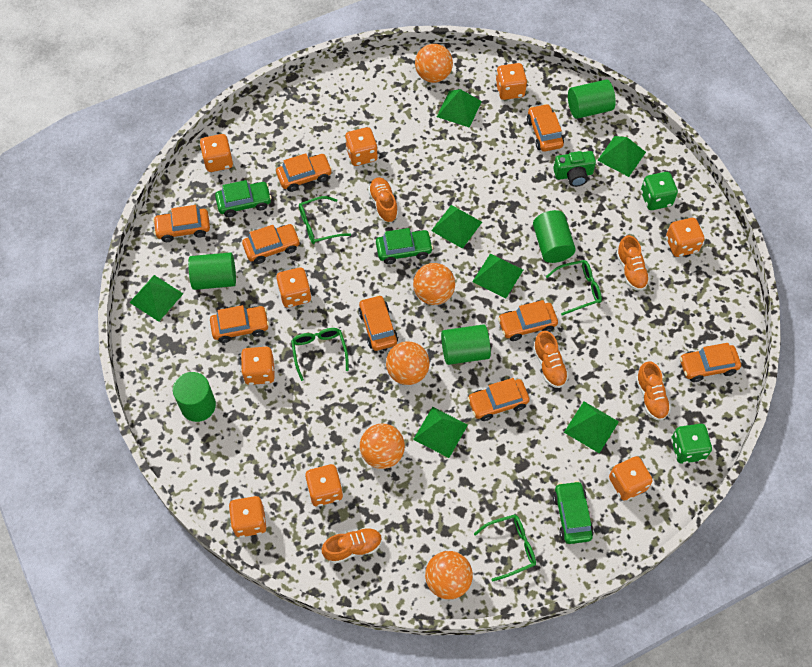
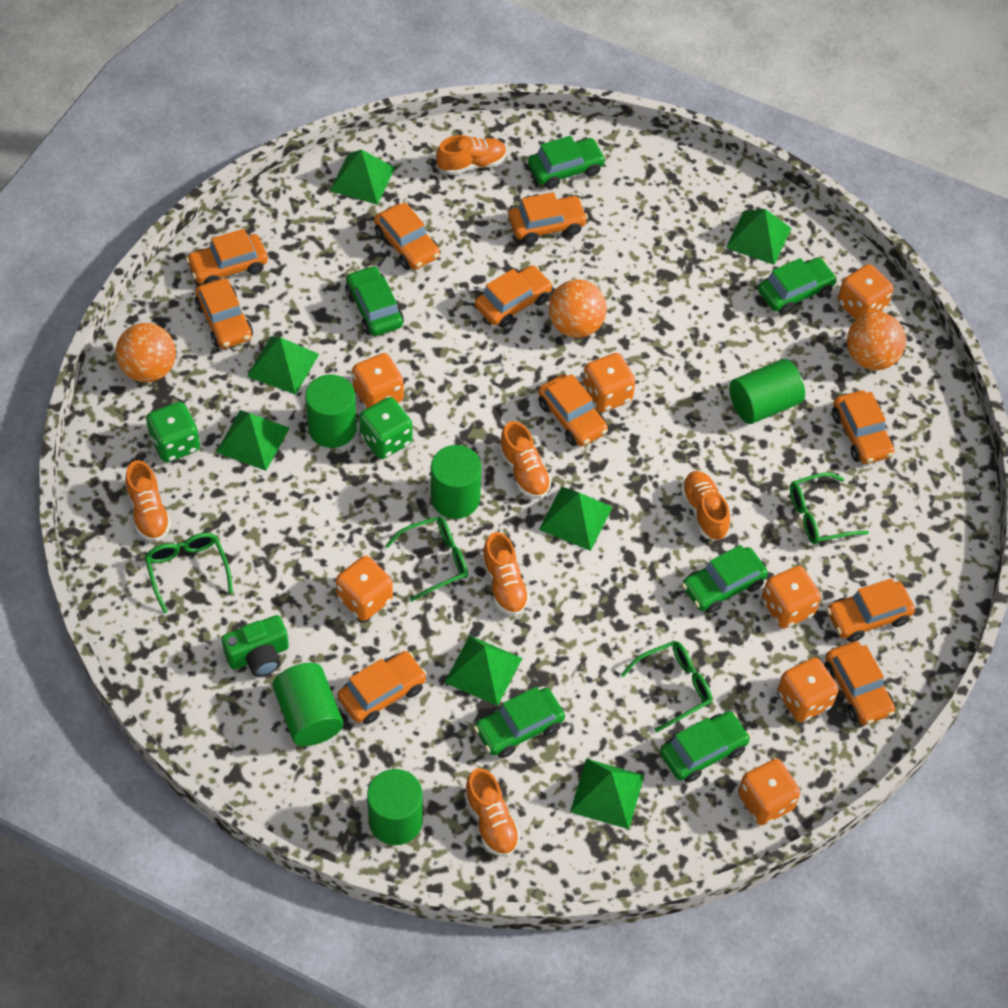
green car: [215,180,272,217] [376,228,433,264] [553,481,594,544] = 3 -> [345,265,404,336] [474,687,565,758] [528,136,606,189] [660,711,751,783] [682,545,768,614] [758,257,837,315] = 6
orange ball: [360,424,405,469] [386,342,430,385] [413,263,455,305] [415,44,453,83] [425,551,473,599] = 5 -> [116,323,176,382] [548,279,607,338] [847,312,906,370] = 3
orange car: [153,205,210,242] [210,305,269,343] [242,224,300,264] [276,153,332,192] [358,295,398,351] [467,378,530,421] [498,300,558,341] [527,104,564,152] [680,343,741,382] = 9 -> [186,229,268,284] [195,278,253,349] [338,651,427,724] [374,202,440,270] [475,265,553,328] [508,192,588,244] [538,374,608,446] [824,641,895,725] [827,578,915,642] [832,391,895,464] = 10
orange dice: [200,134,233,172] [229,496,266,538] [241,347,275,385] [276,268,312,308] [305,464,343,506] [345,127,377,166] [495,63,527,100] [609,456,653,501] [666,218,704,257] = 9 -> [336,556,393,621] [352,353,404,409] [583,353,636,412] [738,759,801,825] [762,566,821,629] [777,657,839,722] [838,264,893,320] = 7
orange shoe: [322,527,382,564] [368,177,398,222] [533,330,569,388] [616,235,650,291] [636,361,671,421] = 5 -> [125,460,171,542] [436,135,507,175] [464,768,520,857] [482,532,530,616] [499,421,552,499] [681,471,730,540] = 6

